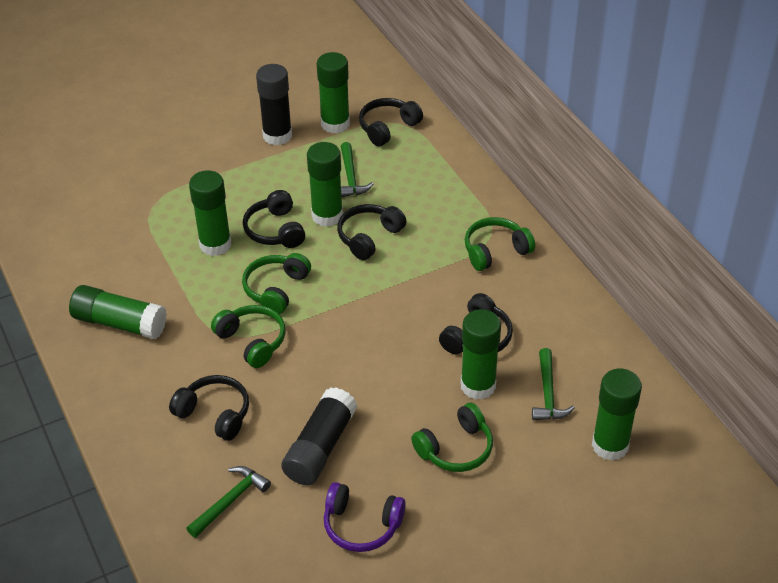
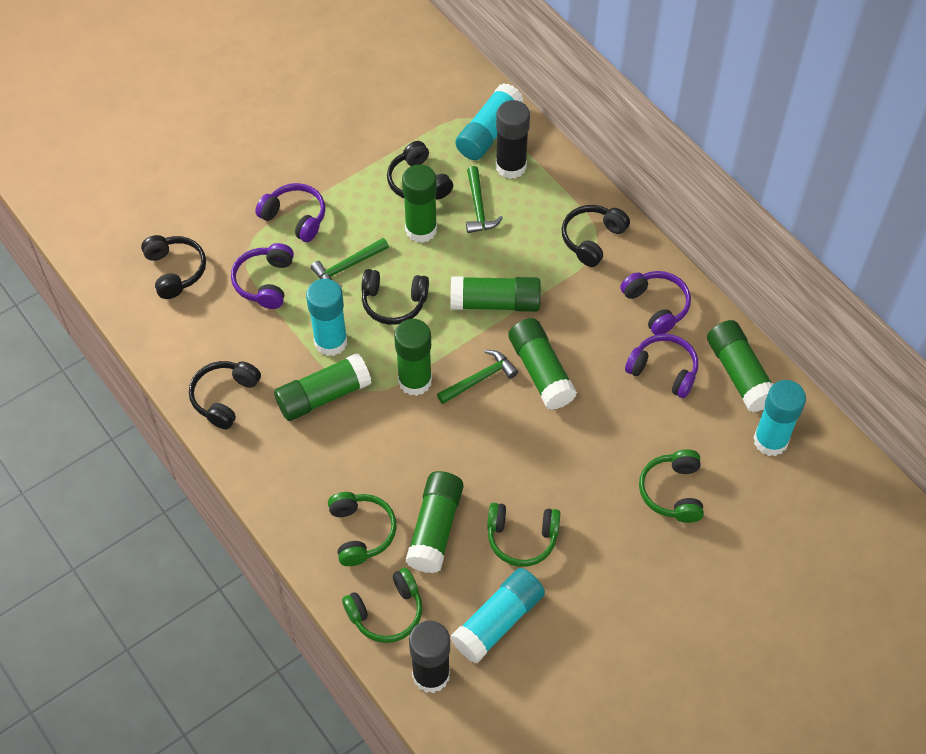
green glue stick: [69,285,167,339] [189,170,231,256] [307,142,343,227] [317,52,350,134] [461,309,501,400] [592,369,642,461] = 6 -> [274,353,372,421] [394,319,432,396] [402,164,437,243] [406,471,463,573] [450,276,541,312] [508,318,577,410] [707,320,773,412] = 7
purple headphones: [324,482,406,552] = 1 -> [231,243,294,309] [255,183,325,242] [620,271,691,335] [625,334,698,398] = 4
turquoise glue stick: none = 0 -> [306,279,347,356] [451,568,545,663] [455,83,524,160] [753,380,806,456] = 4

